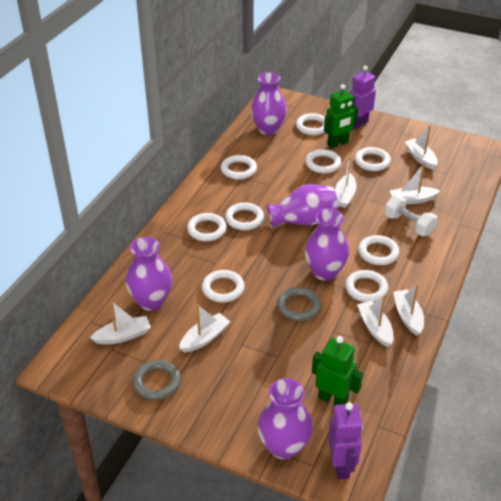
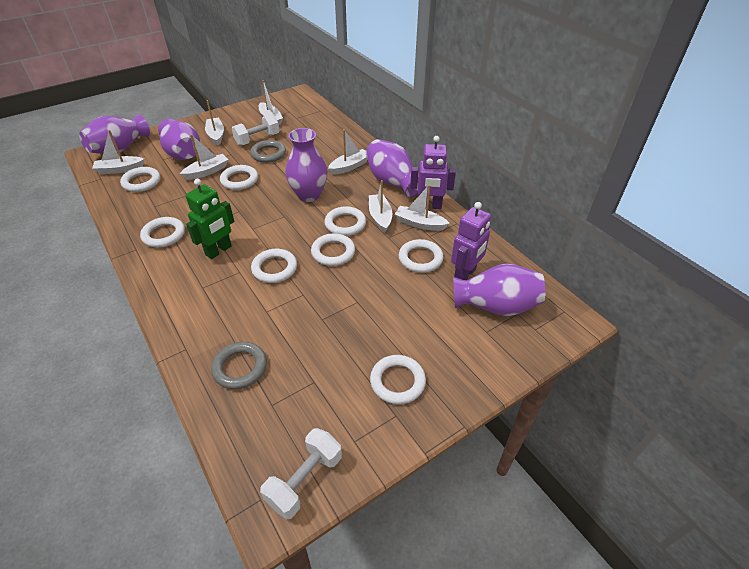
green robot: [312,336,363,406] [324,84,358,148] = 2 -> [186,179,234,259] = 1
white dumbbell: [385,195,438,236] = 1 -> [232,114,280,146] [260,428,342,519] = 2
white ring: [187,213,227,241] [202,270,245,303] [221,155,257,180] [225,202,264,230] [296,113,325,135] [305,149,341,173] [345,270,388,302] [355,147,391,171] [358,235,400,265] = 9 -> [120,167,160,192] [140,217,185,248] [220,165,258,190] [251,249,297,283] [311,233,355,266] [324,206,366,236] [370,355,426,405] [399,239,443,273] = 8

